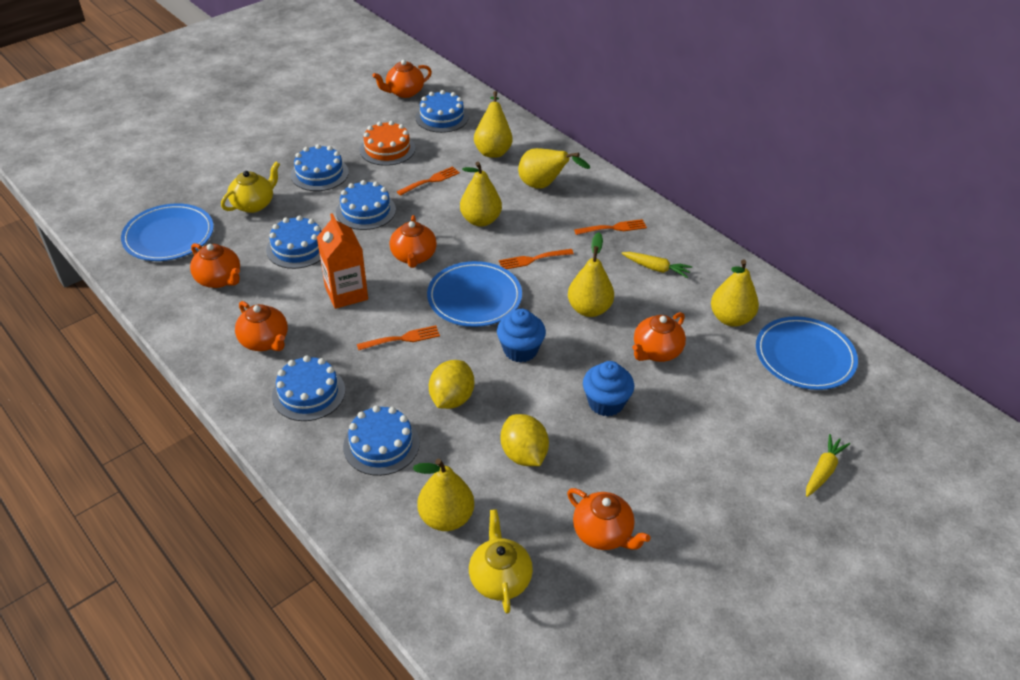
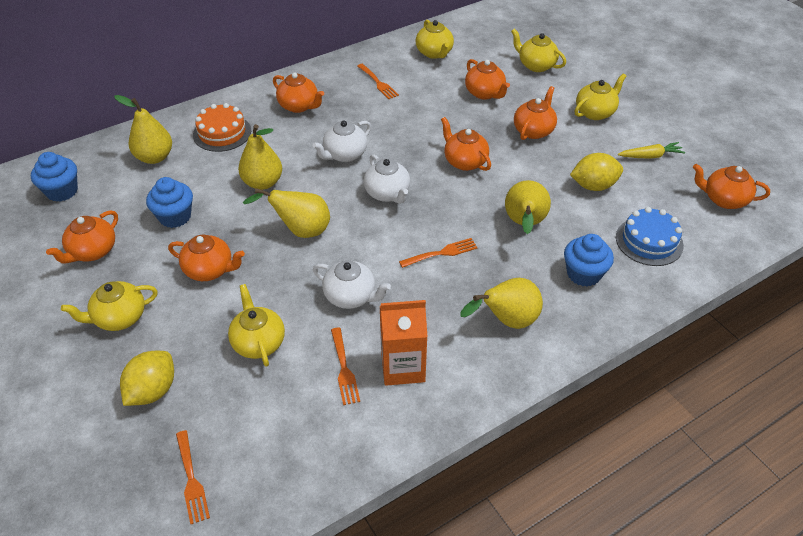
blue cake: [266,215,321,269] [272,355,345,421] [291,144,349,191] [336,180,396,230] [343,405,420,476] [416,90,469,133] = 6 -> [616,207,684,266] = 1
blue cupcake: [497,309,546,362] [583,361,635,416] = 2 -> [31,152,78,202] [146,177,193,228] [564,234,614,287] = 3
blue plate: [121,203,214,261] [427,261,522,327] [756,316,858,390] = 3 -> none = 0
orange teapot: [190,243,240,288] [235,301,288,351] [372,60,432,98] [390,215,437,268] [567,488,651,550] [632,312,686,362] = 6 -> [46,210,118,264] [168,235,245,281] [273,73,324,113] [441,117,491,171] [465,59,510,100] [514,86,557,140] [693,164,770,209] = 7
white teapot: none = 0 -> [312,120,371,162] [313,261,391,309] [364,154,410,204] = 3
yellow carrot: [622,252,692,278] [806,434,850,497] = 2 -> [618,142,685,159] = 1
yellow pear: [413,459,474,531] [460,162,502,227] [474,91,513,158] [518,148,590,189] [568,232,614,317] [711,259,759,327] = 6 -> [114,95,172,164] [238,124,282,190] [243,188,330,238] [460,278,543,329] [505,180,551,234] = 5
yellow teapot: [221,162,280,213] [469,509,533,614] = 2 -> [61,281,158,331] [228,284,285,367] [416,20,454,59] [511,29,566,72] [575,73,626,120] = 5

